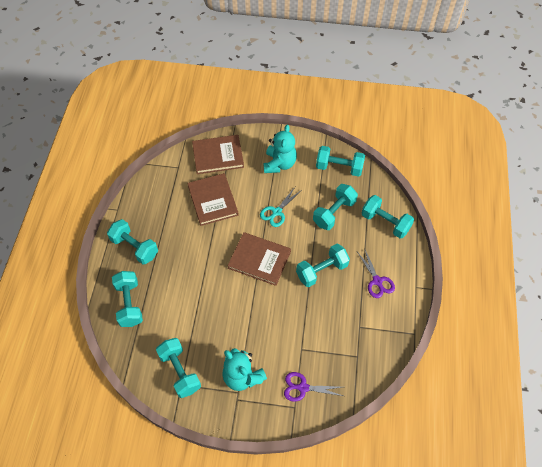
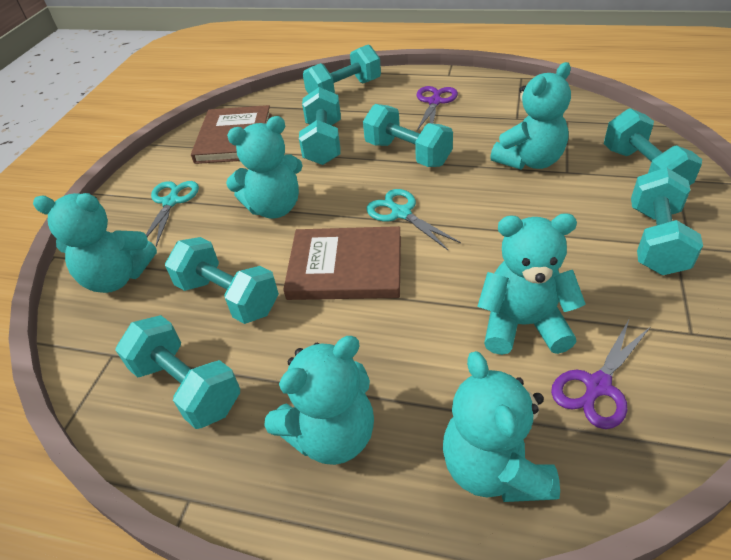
brown book: [187,173,238,226] [192,135,244,174] [228,232,291,286] = 3 -> [191,105,272,164] [283,226,401,300] = 2
turquoise scissors: [260,187,300,227] = 1 -> [146,181,199,246] [366,189,461,250] = 2
turquoise teddy bear: [222,348,267,391] [264,125,297,173] = 2 -> [33,193,157,293] [226,116,303,219] [264,336,374,465] [443,351,560,502] [477,213,586,355] [490,62,571,170] = 6

